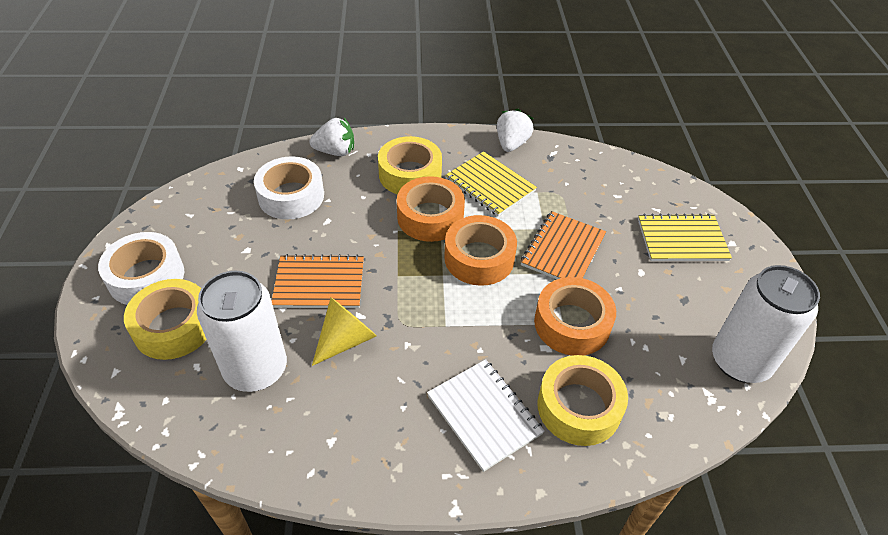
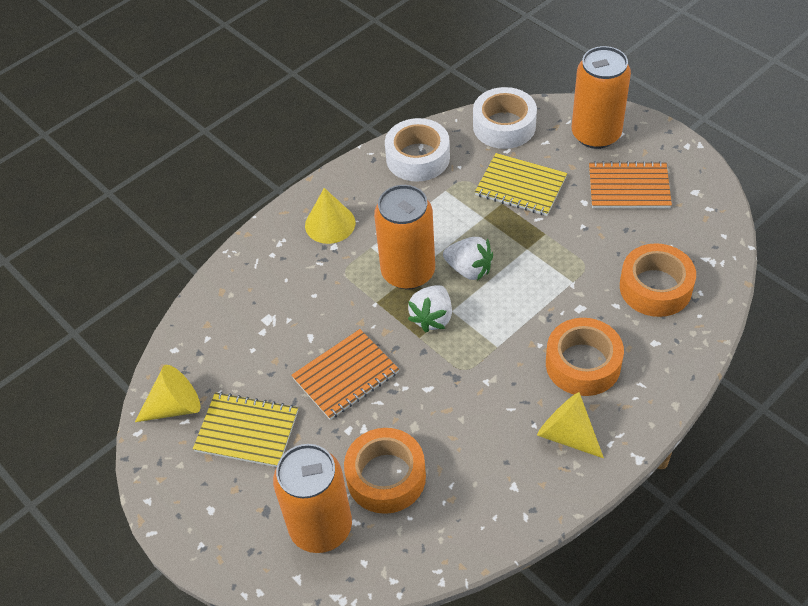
orange can: none = 0 -> [273,444,352,553] [374,185,435,289] [572,46,631,149] = 3
white can: [197,271,287,392] [712,265,820,383] = 2 -> none = 0
white notebook: [427,359,545,472] = 1 -> none = 0
yellow cone: [312,297,377,366] = 1 -> [135,365,200,422] [305,188,356,244] [537,392,604,458] = 3
yellow tape: [124,279,207,360] [378,136,442,194] [538,355,628,446] = 3 -> none = 0

